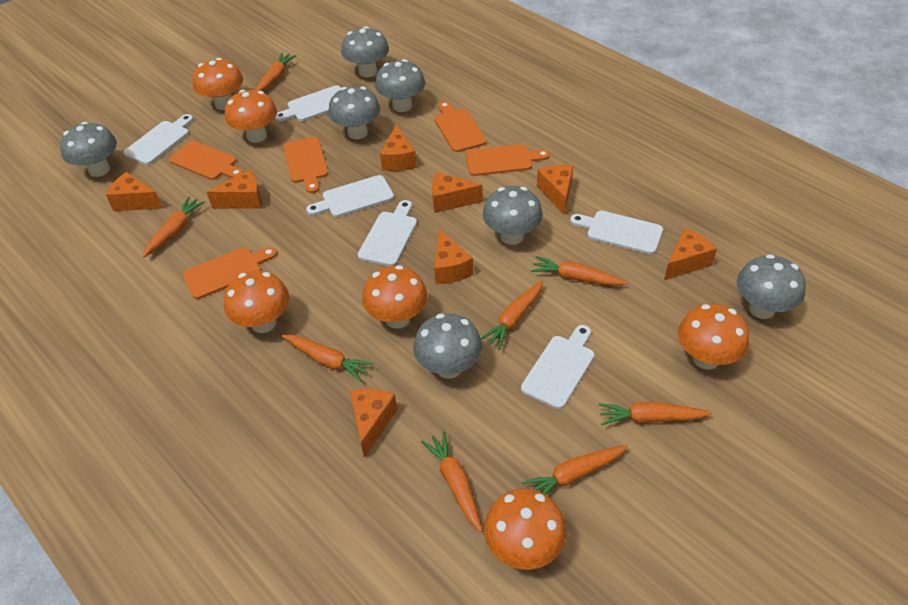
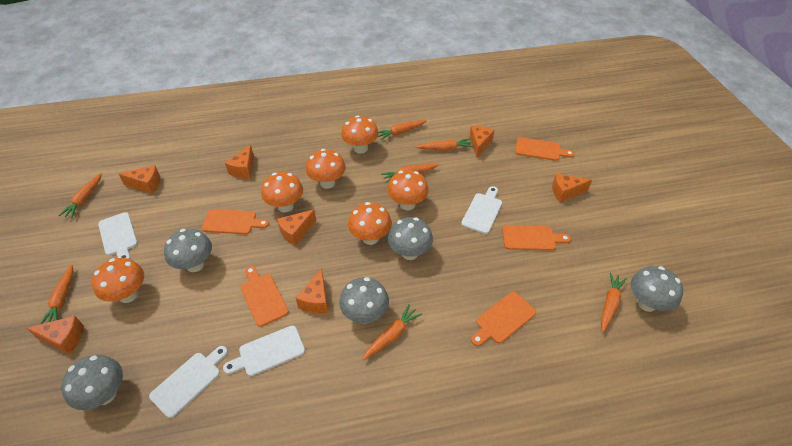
grey mushroom: [60,122,117,177] [328,86,380,139] [341,26,389,78] [375,59,425,112] [413,313,482,379] [483,186,543,245] [736,254,806,319] = 7 -> [61,355,123,410] [164,229,212,272] [339,277,389,324] [388,217,433,260] [631,266,683,312] = 5
orange carrot: [142,197,205,258] [256,53,296,91] [282,335,373,382] [421,431,482,532] [481,280,543,350] [522,445,628,494] [531,256,628,286] [599,402,712,425] = 8 -> [40,264,74,324] [58,173,102,218] [362,304,422,361] [378,120,427,140] [381,164,439,183] [415,138,473,151] [601,272,627,332] = 7
orange cheese: [106,172,163,211] [207,170,262,209] [350,389,397,458] [380,125,417,171] [432,172,483,213] [434,229,473,284] [537,165,573,214] [664,228,717,280] = 8 -> [27,316,84,355] [119,165,160,194] [225,145,254,179] [277,210,316,246] [296,268,328,314] [469,126,494,158] [552,173,592,203] = 7
white cutting board: [124,114,193,165] [275,85,341,122] [306,175,394,217] [358,200,417,266] [521,325,594,409] [570,211,663,254] = 6 -> [98,212,138,259] [149,346,228,418] [223,326,305,376] [461,186,502,234] = 4

